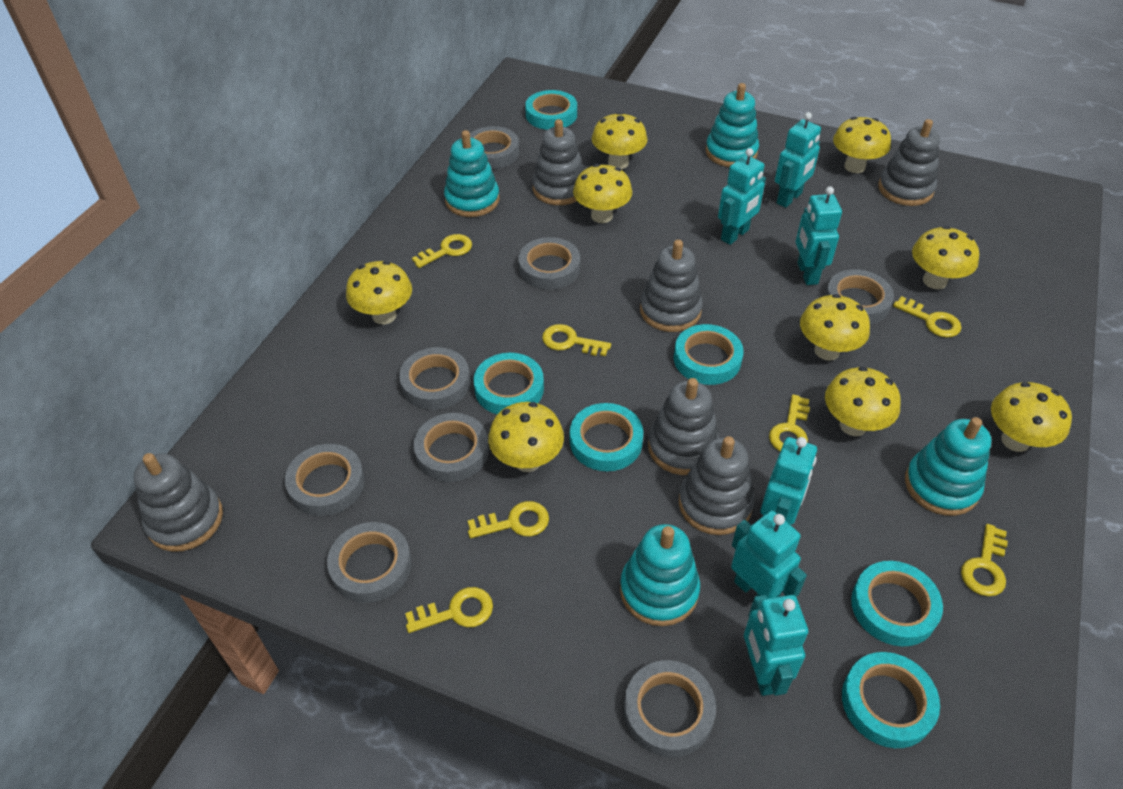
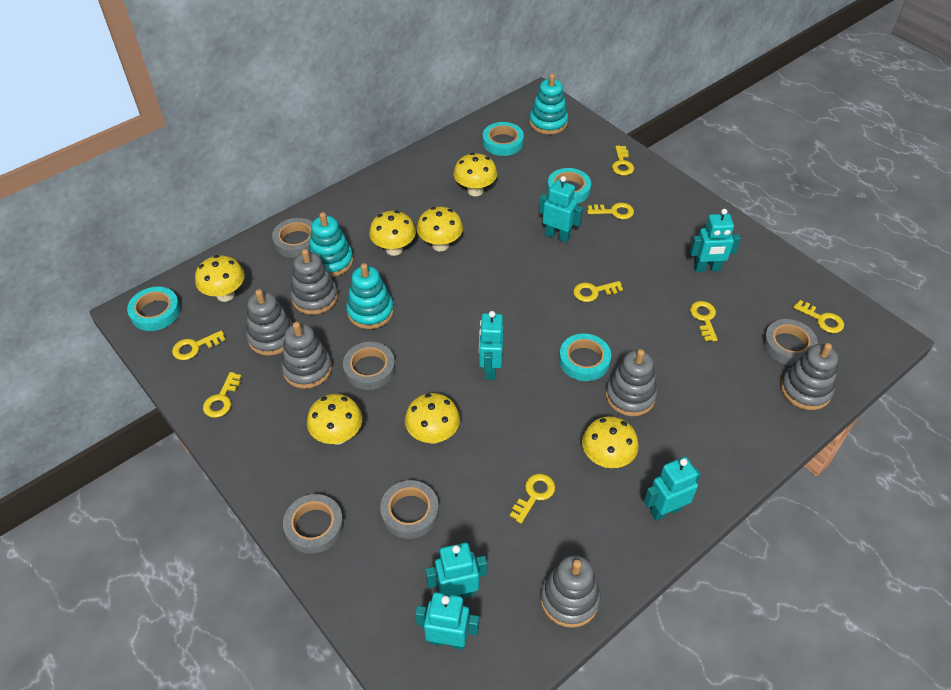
grey tape: [285,444,365,516] [327,522,412,603] [399,347,470,410] [413,413,489,482] [470,126,519,169] [518,237,580,290] [624,660,716,757] [825,269,894,324] = 8 -> [272,218,312,258] [283,494,344,554] [343,342,395,390] [380,480,439,539] [763,319,818,366] = 5
turquoise stacking toy: [444,130,499,217] [620,524,700,626] [706,83,759,167] [905,417,991,516] = 4 -> [309,212,353,277] [346,263,394,329] [529,74,568,134] = 3
turquoise tape: [474,353,544,414] [525,90,577,130] [570,403,643,471] [674,324,744,385] [842,652,940,748] [851,561,943,646] = 6 -> [127,287,181,331] [483,122,524,156] [547,168,591,204] [559,334,611,381] = 4
yellow key: [405,587,493,633] [412,234,472,268] [468,501,549,538] [542,324,611,356] [769,394,810,451] [893,296,962,337] [961,524,1008,596] = 7 -> [172,330,225,360] [203,372,242,418] [510,474,555,523] [573,281,623,302] [587,203,634,219] [612,146,634,176] [690,301,718,341] [793,300,844,333] = 8
yellow mushroom: [346,261,412,324] [488,402,564,472] [573,164,632,223] [592,112,647,169] [800,294,870,361] [825,367,901,436] [833,117,891,173] [912,226,979,289] [991,382,1072,452] = 9 -> [195,255,245,302] [307,394,362,445] [369,211,416,256] [405,393,460,444] [417,207,463,251] [454,153,497,196] [582,416,639,468] = 7

